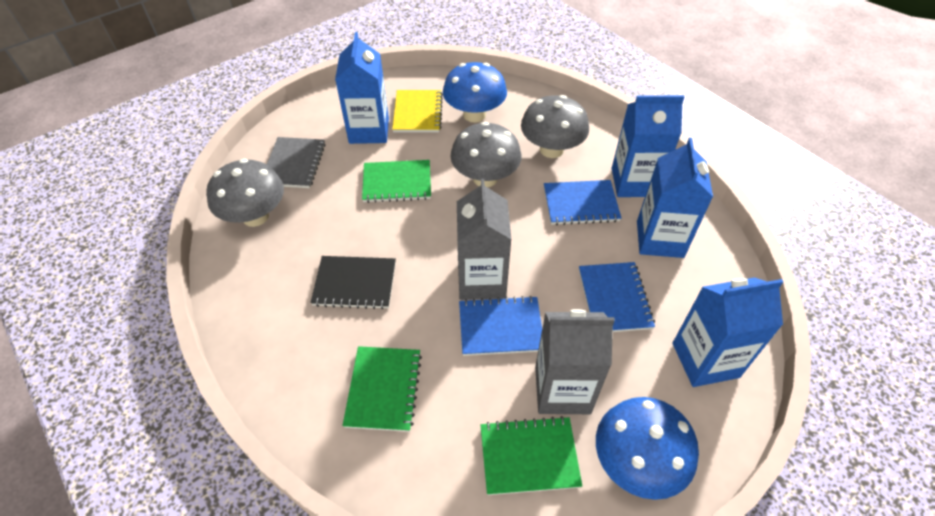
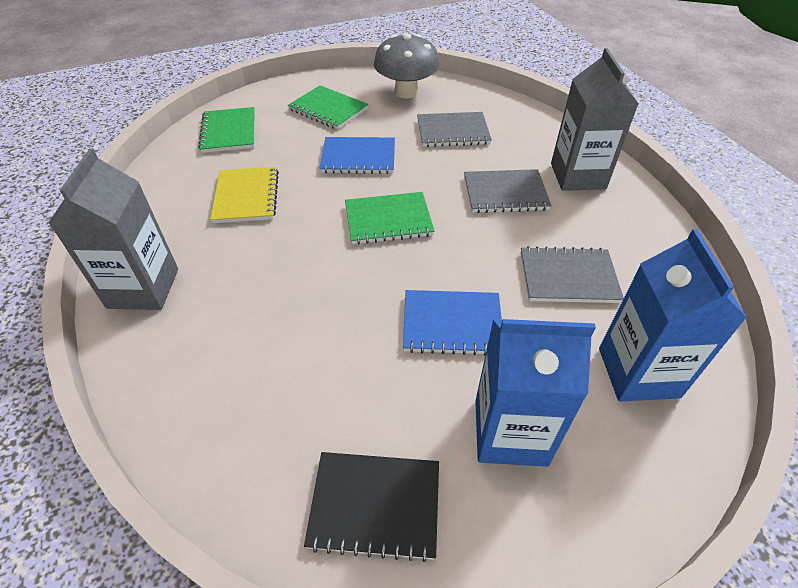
blue carton: [335,32,389,144] [612,95,685,197] [637,138,713,258] [672,277,784,387] = 4 -> [475,319,596,467] [599,229,747,401] = 2
blue mushroom: [443,62,507,122] [596,397,699,500] = 2 -> none = 0
blue notebook: [459,296,542,356] [544,180,621,225] [579,262,655,332] = 3 -> [319,137,395,174] [403,290,502,355] = 2
grey mushroom: [206,159,284,227] [450,122,521,187] [521,95,589,158] = 3 -> [374,33,440,99] = 1
grey notebook: [267,137,326,188] = 1 -> [417,112,492,147] [464,169,552,213] [521,246,624,303] = 3

